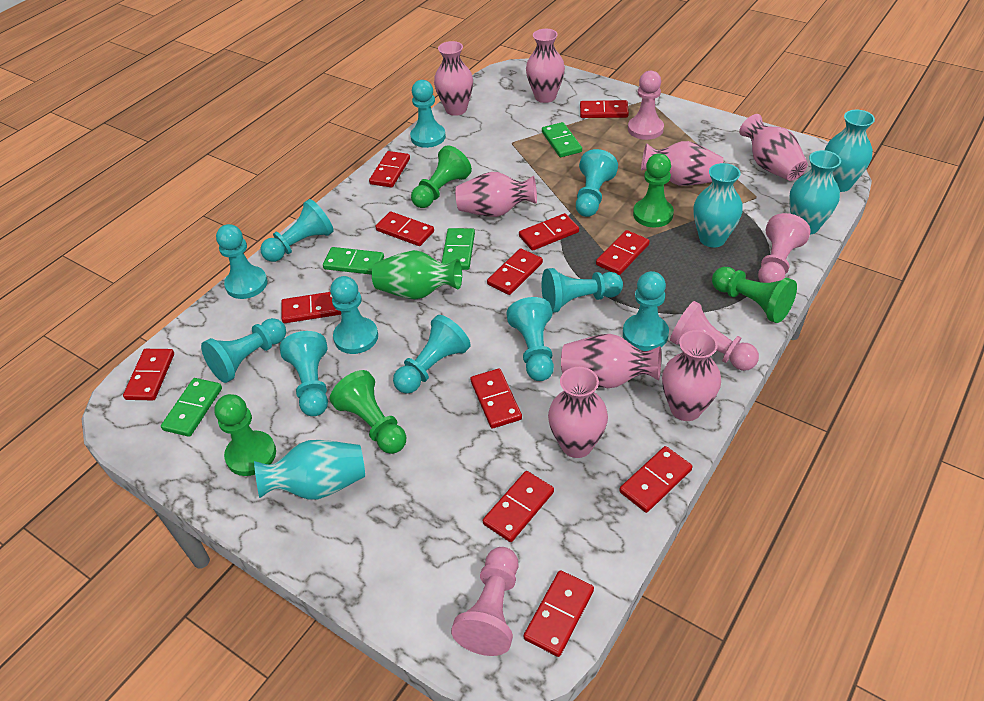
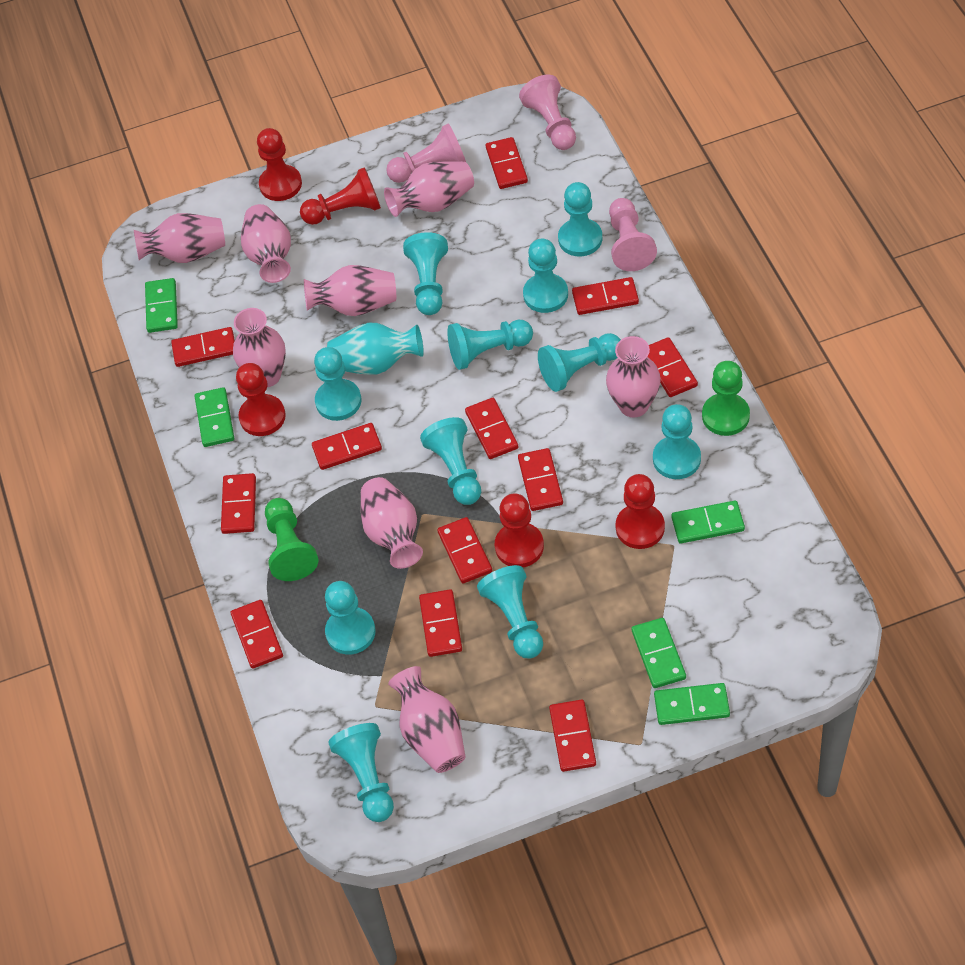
green domino: [161,378,222,437] [323,247,384,275] [441,228,475,270] [542,122,582,157] = 4 -> [145,278,178,333] [195,387,234,447] [632,618,686,688] [654,683,730,725] [672,501,745,543] = 5
green pawn: [214,394,276,476] [330,370,406,454] [411,145,472,208] [633,153,674,227] [712,267,797,323] = 5 -> [265,498,318,581] [702,361,750,436] = 2
green vase: [372,250,462,300] = 1 -> none = 0
pink pawn: [451,547,518,656] [628,71,664,140] [670,301,759,371] [758,213,811,283] = 4 -> [386,123,466,183] [519,75,576,150] [609,198,657,271] = 3
red pawn: none = 0 -> [236,363,286,436] [257,128,302,201] [300,167,381,225] [495,493,544,567] [616,474,665,549] = 5
turquoise vase: [254,440,365,499] [694,163,743,248] [789,150,841,235] [825,110,875,192] = 4 -> [327,323,424,375] = 1

